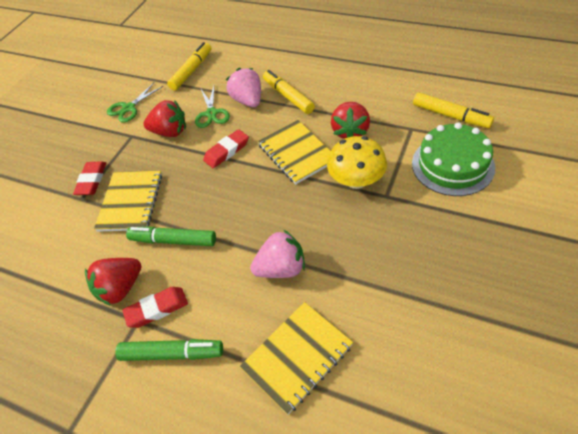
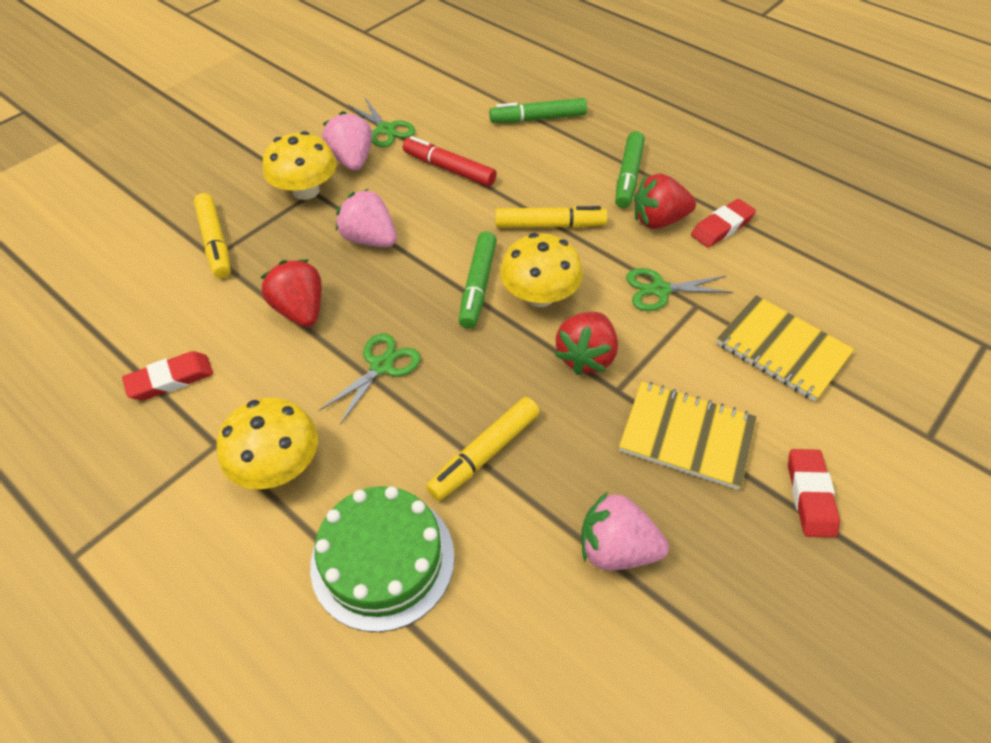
green marker: [115,339,223,361] [126,227,216,246] = 2 -> [459,231,497,329] [489,98,587,123] [615,131,645,208] = 3
green scissors: [107,83,163,123] [195,86,230,128] = 2 -> [319,333,421,425] [348,98,415,147] [626,268,733,311] = 3
pink strawberry: [226,68,261,107] [250,229,305,278] = 2 -> [322,111,372,171] [336,189,397,247] [581,492,669,570] = 3
red marker: none = 0 -> [403,136,497,186] = 1
yellow mushroom: [327,136,387,189] = 1 -> [216,397,318,489] [263,131,337,200] [500,233,583,307] = 3
yellow notebook: [94,171,162,232] [240,302,353,415] [258,120,331,184] = 3 -> [619,381,757,490] [716,295,855,401] = 2

